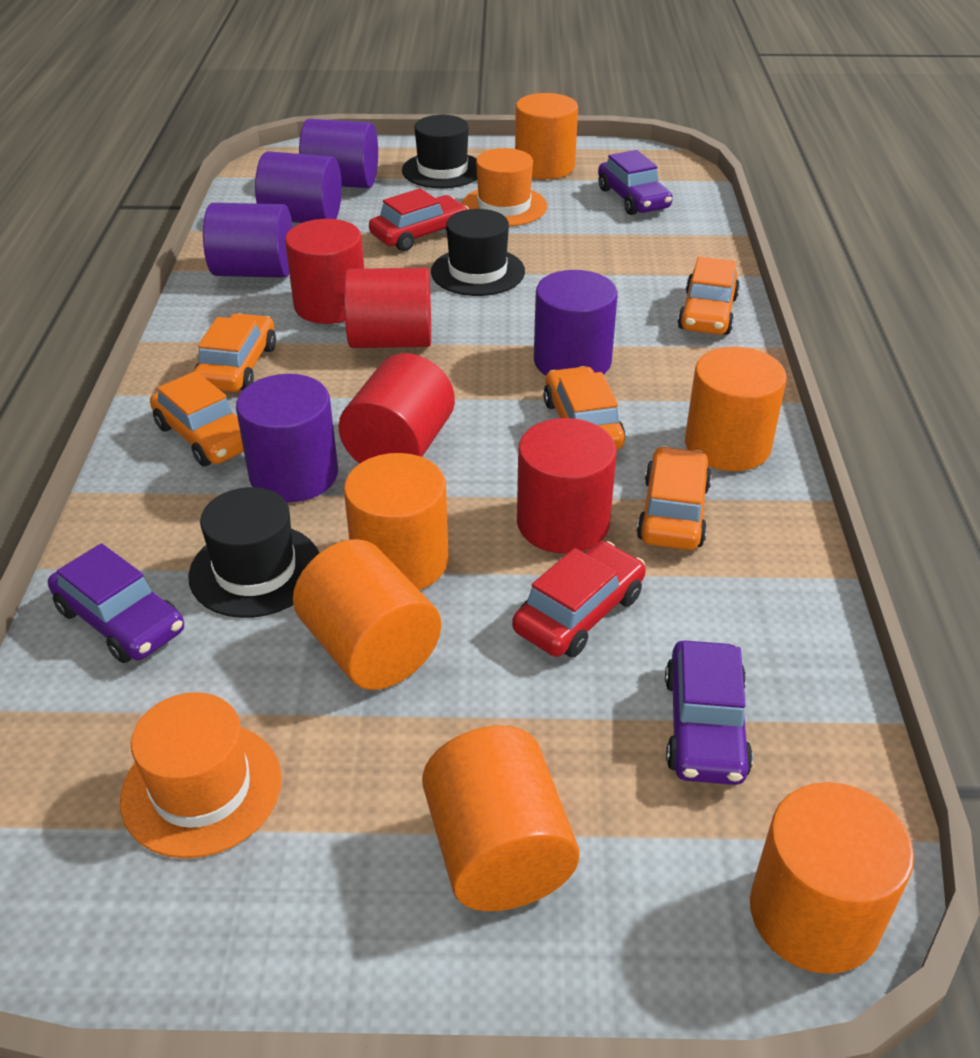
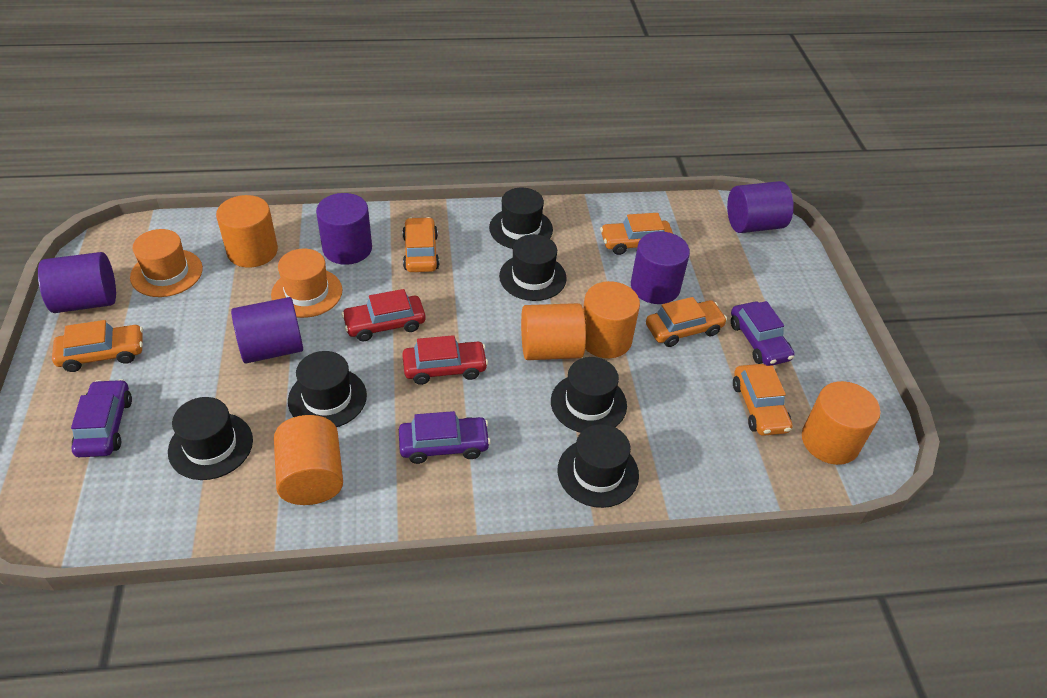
black hat: [189,487,319,618] [402,115,477,188] [431,209,525,296] = 3 -> [168,397,253,480] [288,351,367,427] [489,188,553,249] [499,234,567,301] [551,357,627,433] [558,424,639,508] = 6
orange cylinder: [293,539,441,690] [344,453,449,590] [422,725,580,911] [515,93,578,179] [685,347,787,471] [750,782,914,974] = 6 -> [216,195,278,268] [274,415,343,505] [521,303,586,360] [583,281,640,358] [802,381,881,465] = 5
red cylinder: [285,219,364,324] [338,353,455,464] [344,268,431,348] [517,418,617,554] = 4 -> none = 0

